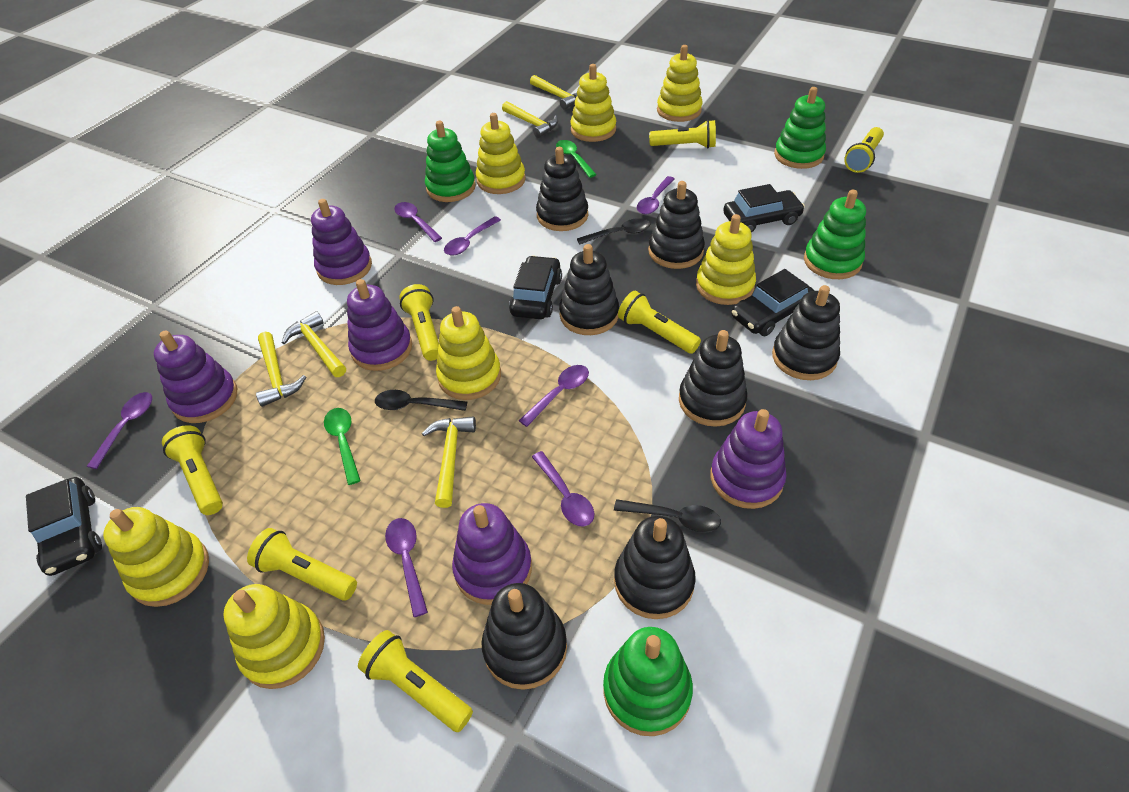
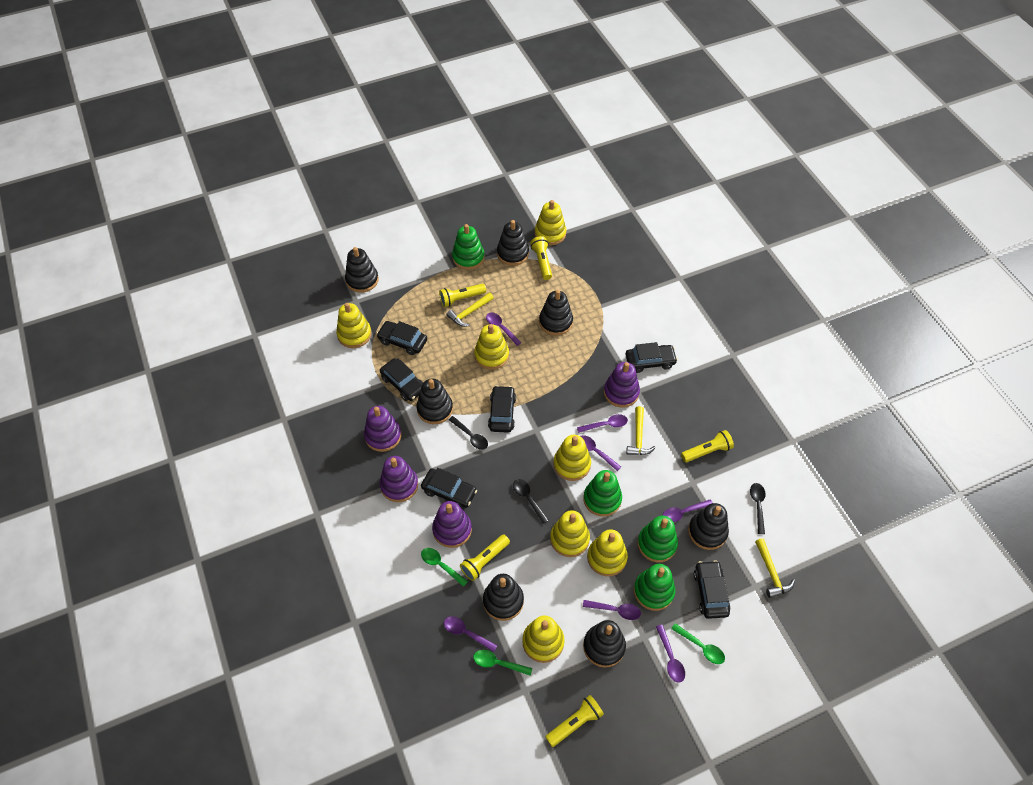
black car: [26,477,102,576] [509,256,562,319] [723,184,805,233] [731,269,815,336] = 4 -> [377,321,427,355] [380,358,423,401] [421,468,477,508] [488,385,516,433] [625,342,678,373] [694,560,730,619] = 6
green spoon: [324,408,361,485] [556,140,597,178] = 2 -> [421,548,468,587] [473,650,532,676] [671,623,725,664] = 3
purple stacking toy: [154,330,237,423] [311,199,372,285] [347,279,412,371] [452,503,532,605] [711,409,786,509] = 5 -> [364,406,401,452] [380,456,418,502] [432,501,472,548] [604,362,640,408] = 4
yellow flashlight: [162,425,223,515] [247,528,357,601] [358,630,473,732] [399,284,439,361] [618,291,701,354] [649,120,716,148] [844,127,884,173] = 7 -> [439,284,486,307] [460,534,510,581] [530,236,552,280] [546,695,604,747] [681,430,734,463] = 5
yellow hammer: [256,332,306,407] [282,311,346,377] [422,416,476,508] [502,101,558,138] [530,75,577,110] = 5 -> [446,293,493,327] [626,406,655,455] [755,538,795,598] = 3

